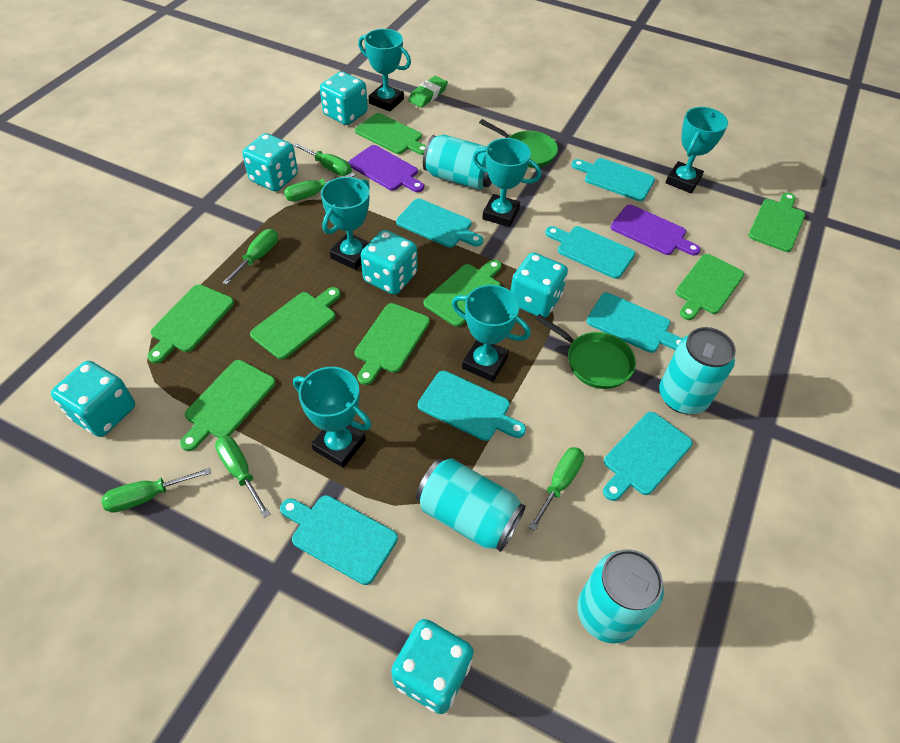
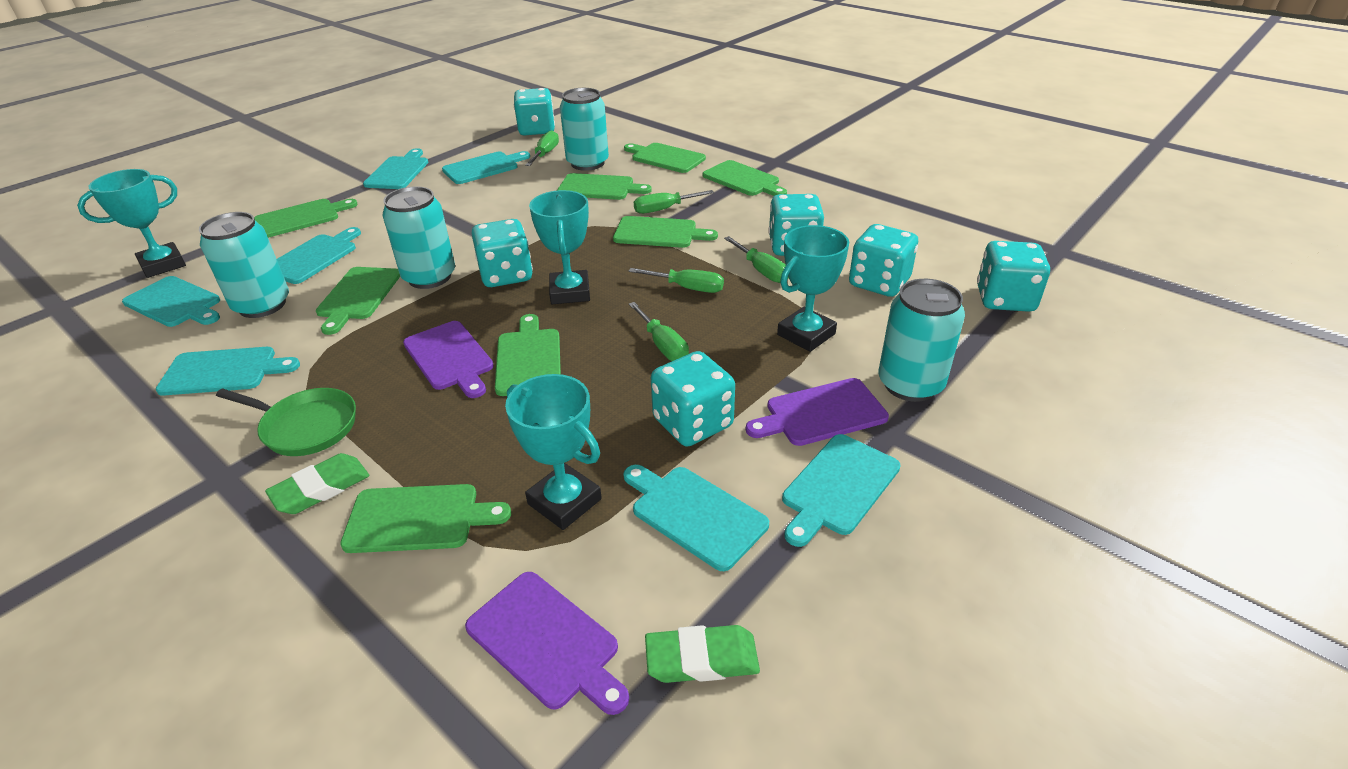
green eraser: [408,76,448,107] = 1 -> [265,453,369,514] [645,625,760,683] = 2
green pan: [479,119,558,168] [535,314,636,389] = 2 -> [216,388,356,456] = 1
green screwdriver: [101,467,211,513] [215,436,270,518] [222,229,278,285] [284,173,356,202] [293,143,352,176] [529,447,584,531] = 6 -> [525,130,559,166] [628,268,724,293] [628,302,689,361] [634,190,714,214] [724,236,789,283] = 5
purple cutting board: [348,145,424,192] [611,205,701,255] = 2 -> [403,321,494,398] [465,572,629,715] [746,378,889,446] = 3
turquoise trophy: [293,367,371,468] [321,177,370,270] [358,29,411,111] [452,285,531,382] [473,138,541,227] [665,107,728,193] = 6 -> [77,169,186,278] [505,374,602,530] [529,190,590,304] [777,225,849,352] = 4

